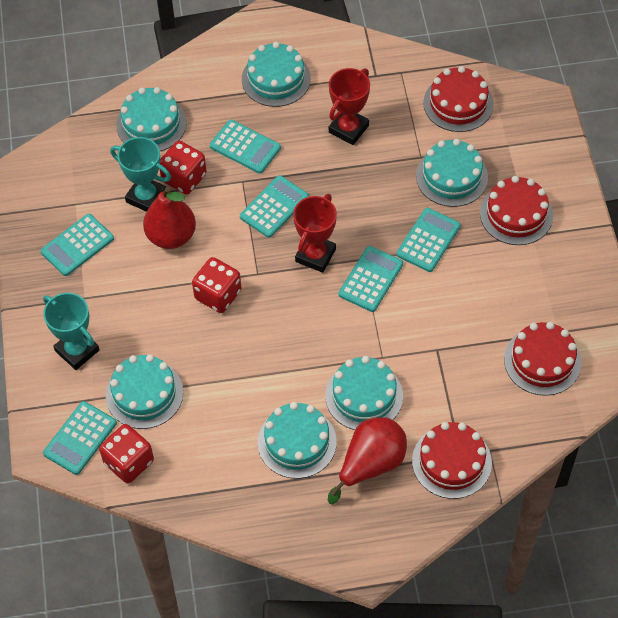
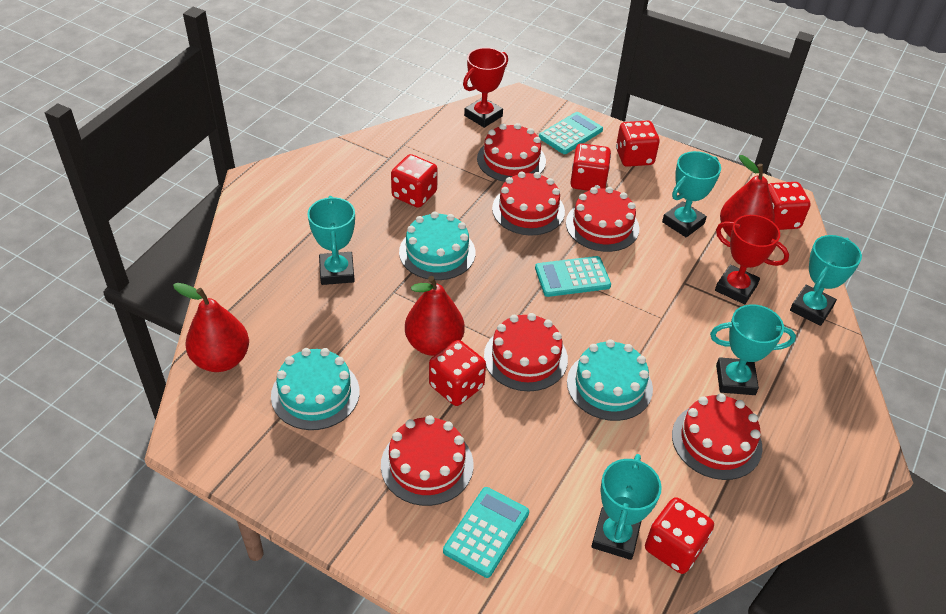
red cake: [412,422,492,499] [423,66,493,132] [480,176,553,245] [504,322,581,396] = 4 -> [381,415,473,506] [477,123,546,182] [484,313,568,391] [492,172,565,235] [566,187,640,252] [672,393,763,480] = 6
red dice: [99,424,154,484] [160,141,207,195] [192,257,242,313] = 3 -> [391,154,438,208] [429,340,486,406] [570,143,611,191] [616,121,660,167] [645,497,714,574] [768,182,811,230] = 6
red pear: [143,187,196,249] [328,417,407,505] = 2 -> [173,283,249,372] [405,276,465,356] [720,155,775,238] = 3
turquoise cake: [106,354,183,429] [116,87,187,151] [242,42,311,107] [258,402,337,479] [325,356,403,430] [416,139,488,207] = 6 -> [271,348,360,430] [399,211,475,280] [567,339,653,421] = 3
turquoise calculator: [40,214,114,276] [43,401,117,475] [210,120,281,174] [240,175,309,238] [338,246,403,312] [396,208,461,272] = 6 -> [443,487,529,578] [535,256,611,297] [539,112,603,154] = 3
turquoise trophy: [43,293,99,370] [110,137,171,212] = 2 -> [307,196,355,285] [591,454,662,560] [662,151,721,237] [710,304,796,395] [790,235,862,326] = 5

